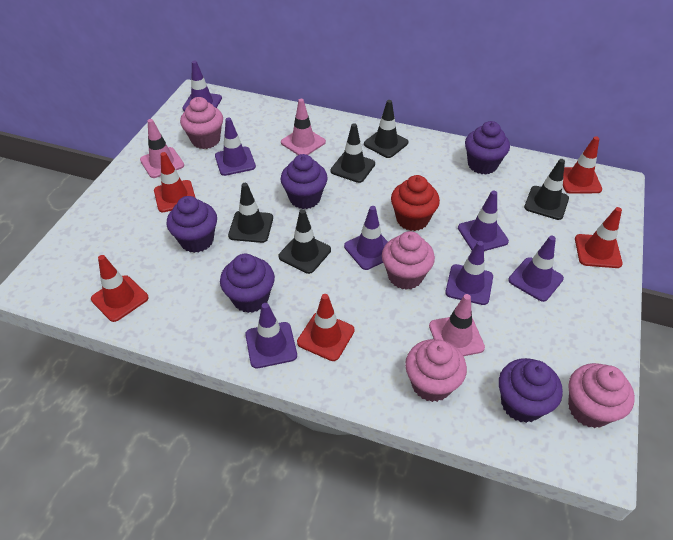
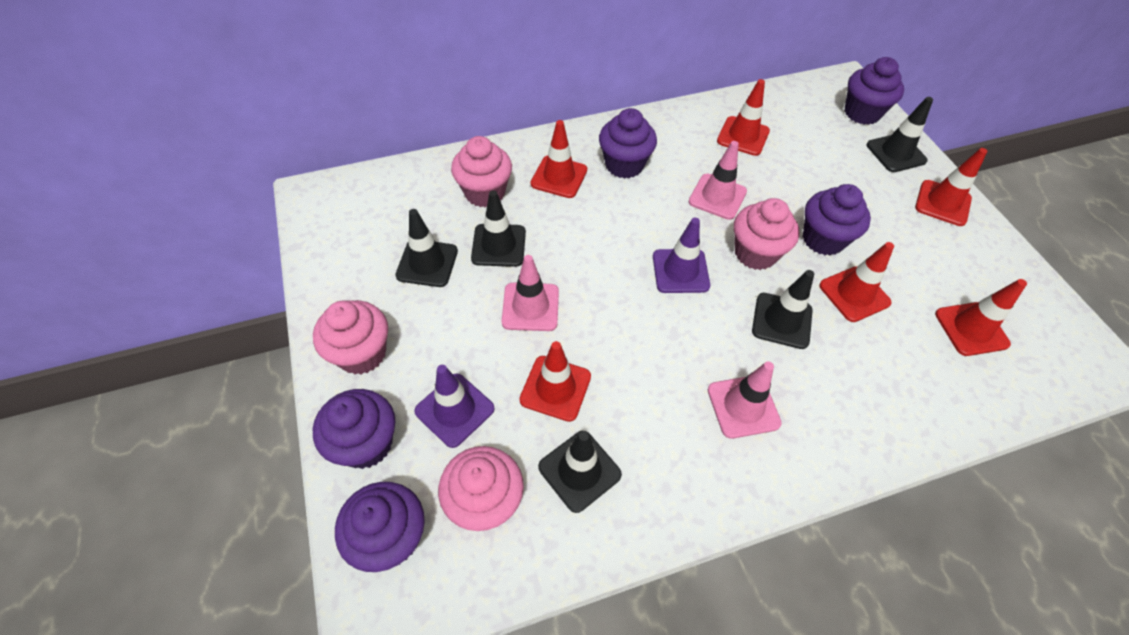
purple traffic cone: [182,61,222,111] [215,117,256,176] [245,303,297,368] [344,206,388,270] [445,241,493,305] [458,190,509,251] [508,236,564,302] = 7 -> [414,365,495,448] [653,218,710,293] = 2
red cupcake: [391,175,440,231] = 1 -> none = 0
red traffic cone: [91,255,149,322] [154,152,195,212] [297,294,355,361] [563,136,602,194] [575,207,623,268] = 5 -> [519,341,591,422] [530,120,587,198] [717,79,770,156] [819,242,894,322] [915,148,987,226] [935,279,1027,356] = 6

